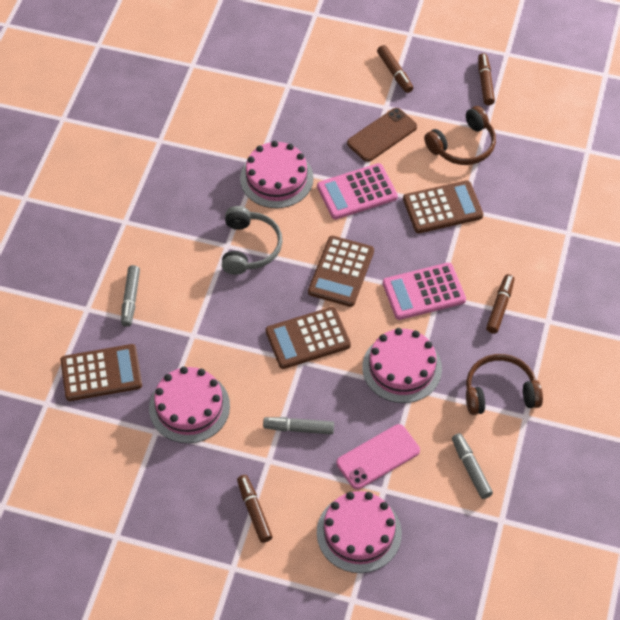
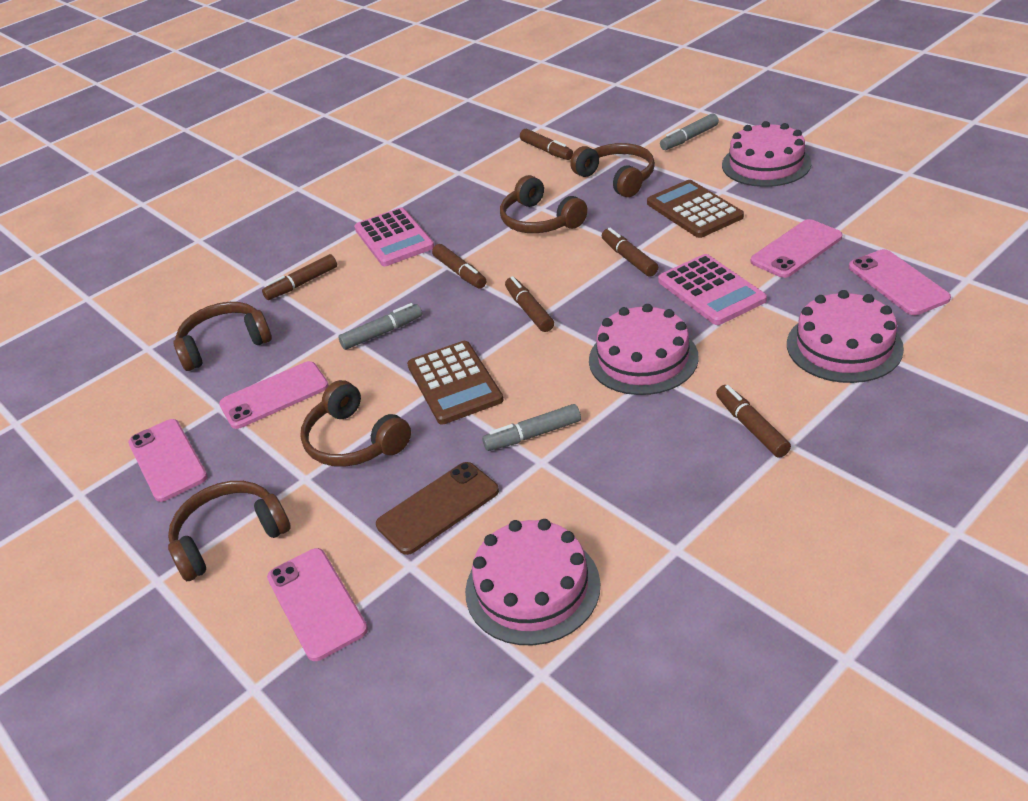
brown calculator: [61,344,142,401] [266,307,351,369] [308,236,374,307] [403,180,483,233] = 4 -> [407,341,503,424] [647,180,744,238] = 2
brown headphones: [424,106,496,165] [466,354,543,415] = 2 -> [168,481,291,581] [173,302,272,371] [300,380,411,467] [500,175,587,233] [570,143,655,197] = 5
brown marker: [237,475,273,543] [377,45,413,93] [478,53,495,105] [486,274,515,334] = 4 -> [262,254,337,300] [432,244,486,288] [505,276,554,332] [520,129,573,160] [602,227,658,277] [716,385,791,458] = 6
grey headphones: [222,206,283,275] = 1 -> none = 0
pink phone: [337,424,420,490] = 1 -> [128,419,208,502] [219,361,329,429] [267,548,368,661] [751,219,843,278] [849,249,951,315] = 5

